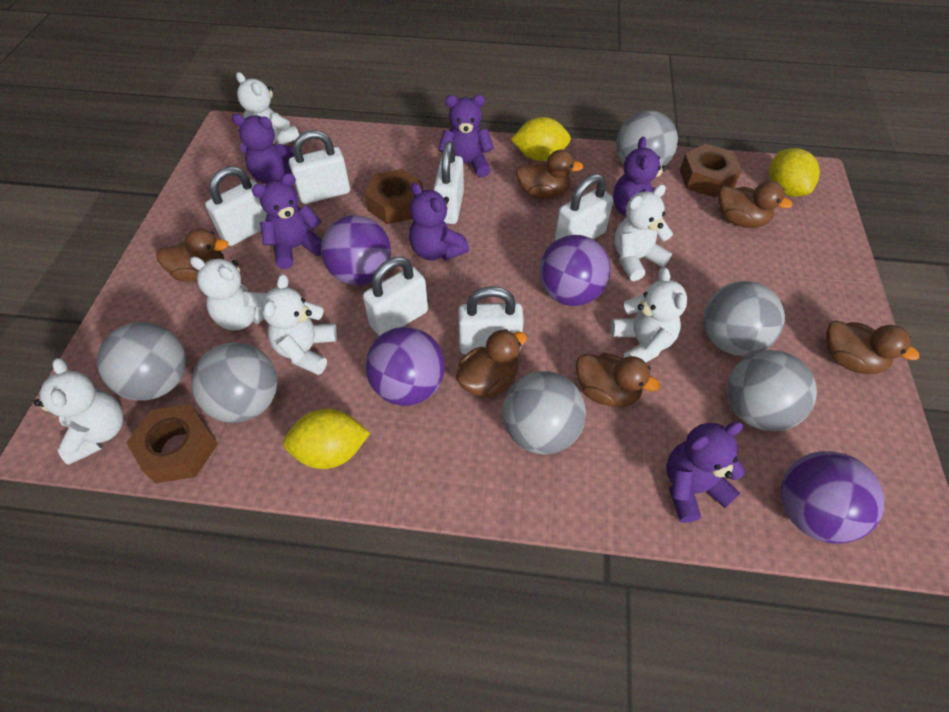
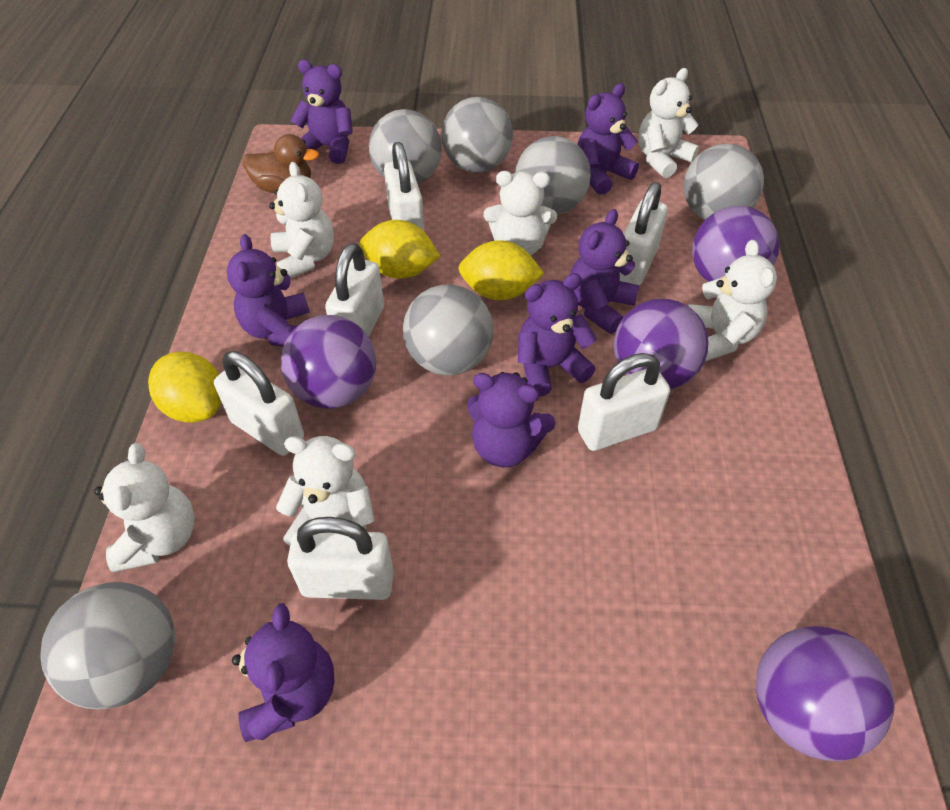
brown duck: [156,229,229,282] [456,329,527,398] [515,150,584,199] [576,353,660,407] [718,181,793,228] [826,320,920,374] = 6 -> [242,134,319,193] = 1
brown nut: [126,404,218,483] [364,169,423,224] [680,144,742,198] = 3 -> none = 0
purple teddy bear: [232,114,294,184] [252,173,322,269] [409,182,469,261] [438,95,494,178] [613,137,666,216] [666,421,745,523] = 6 -> [227,234,310,346] [232,603,335,742] [291,60,353,164] [467,372,556,468] [518,273,597,396] [570,209,639,334] [577,83,639,195] = 7

